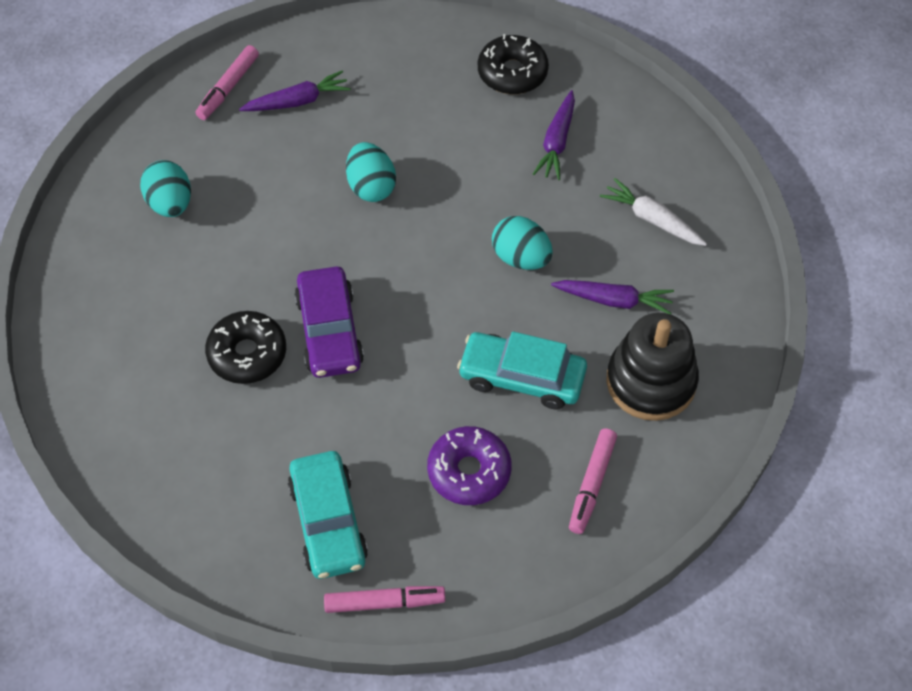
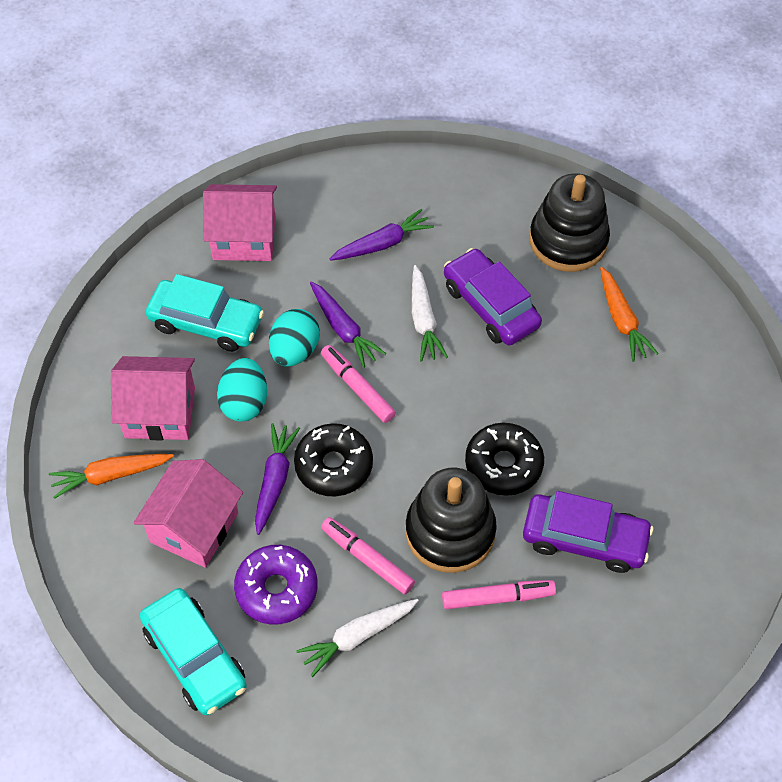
black stacking toy: [606,313,699,421] = 1 -> [405,468,497,573] [529,173,610,272] = 2
orange carrot: none = 0 -> [49,454,174,499] [600,267,658,361] = 2
pink house: none = 0 -> [111,356,195,440] [134,459,243,568] [203,184,277,261] = 3
purple car: [294,267,364,378] = 1 -> [444,248,542,345] [523,491,653,573] = 2
turquoise egg: [140,160,191,217] [346,142,396,202] [492,216,553,270] = 3 -> [217,358,267,422] [269,309,320,367] = 2
white carrot: [600,178,707,246] = 1 -> [296,599,419,677] [412,265,448,362] = 2

